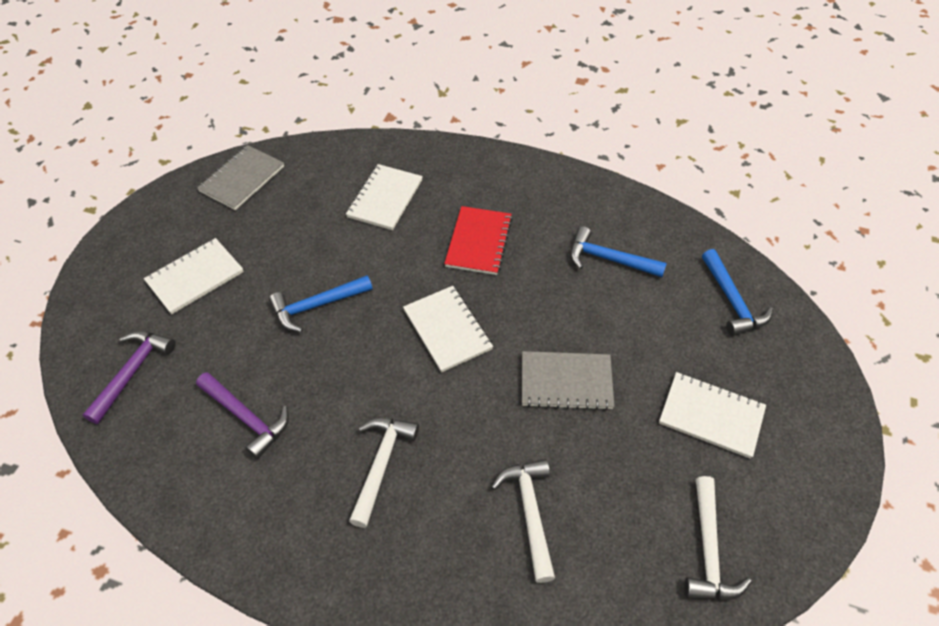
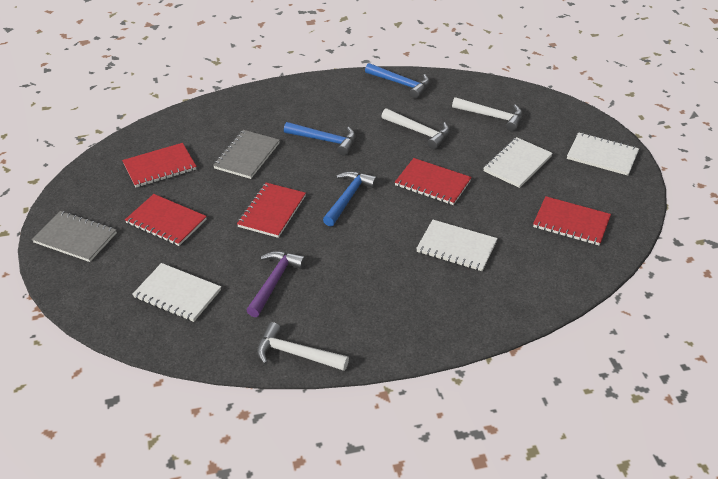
purple hammer: [83,331,176,424] [196,372,289,459] = 2 -> [246,251,306,317] = 1
red notebook: [444,206,512,275] = 1 -> [122,143,197,187] [125,194,207,246] [237,183,306,238] [395,158,472,205] [533,196,611,246] = 5

